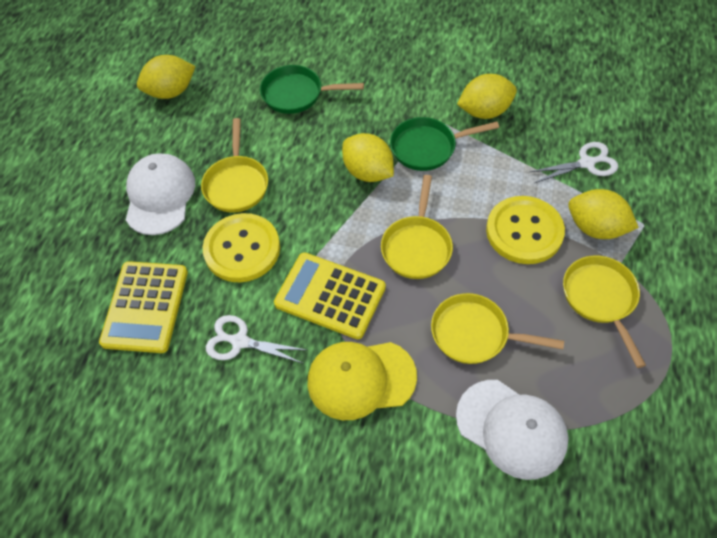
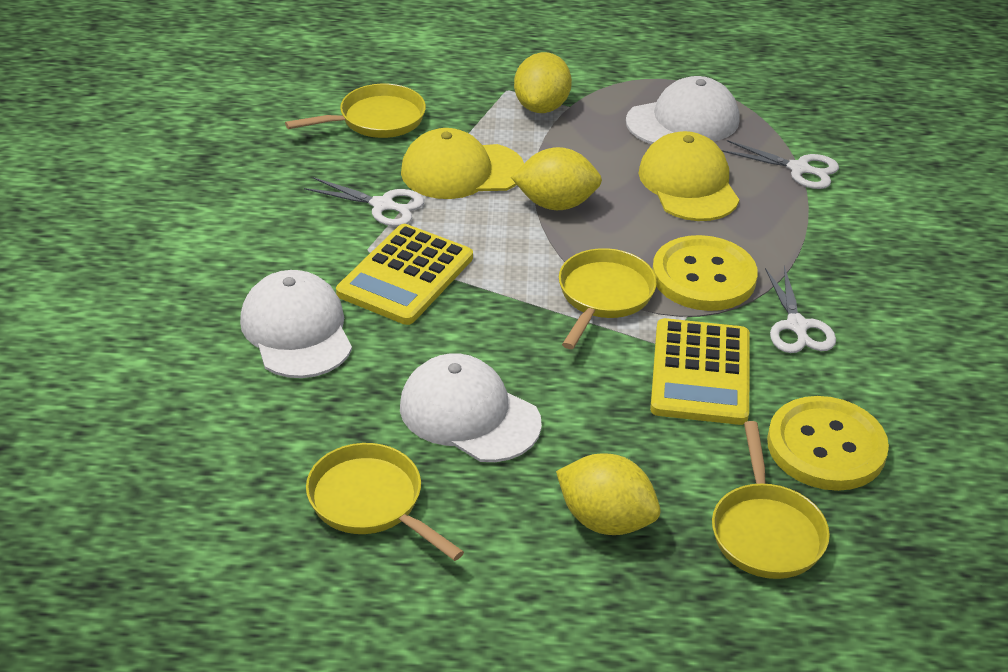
green pan: [260,65,364,114] [390,117,499,171] = 2 -> none = 0
white cap: [126,153,195,235] [456,380,568,480] = 2 -> [240,270,352,378] [400,353,542,462] [626,76,739,144] = 3
white scissors: [206,315,306,364] [530,142,618,183] = 2 -> [304,177,424,226] [721,140,839,189] [765,266,836,353] = 3
yellow cap: [308,342,417,420] = 1 -> [401,128,524,199] [638,131,739,221] = 2
yellow lemon: [137,55,196,99] [342,133,394,182] [457,74,517,119] [568,189,639,239] = 4 -> [511,147,602,210] [514,52,572,113] [556,453,660,535] = 3

